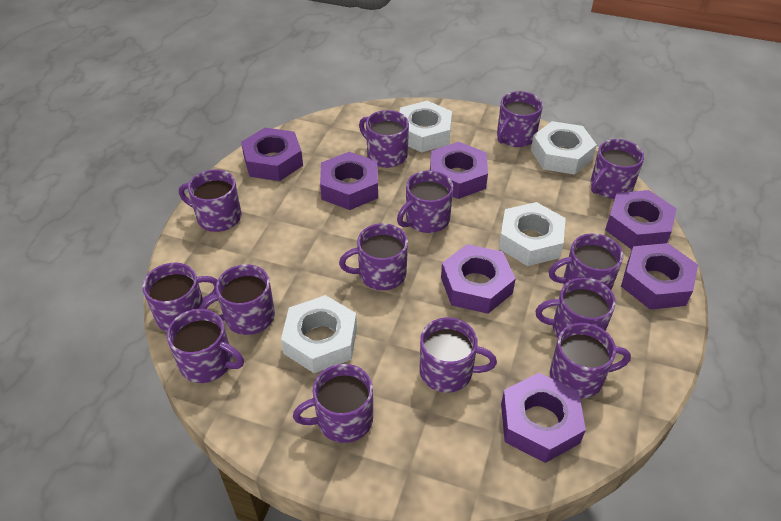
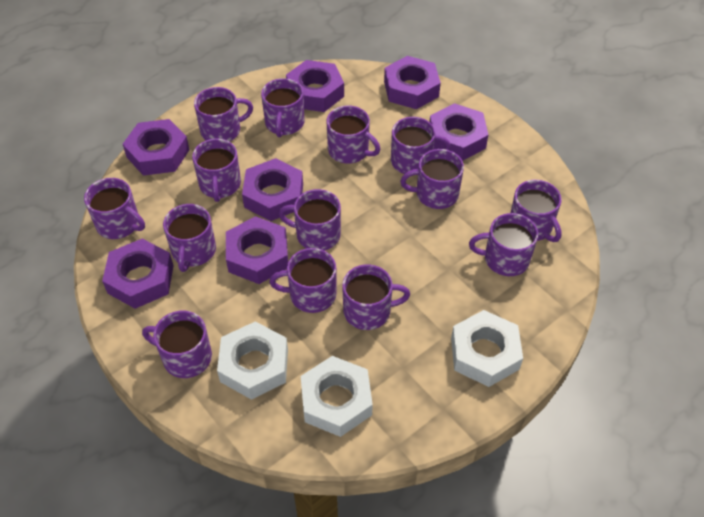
white nut: [281,295,357,373] [400,101,452,153] [499,202,566,266] [531,121,597,175] = 4 -> [217,321,288,400] [301,356,373,437] [451,310,523,387] = 3

